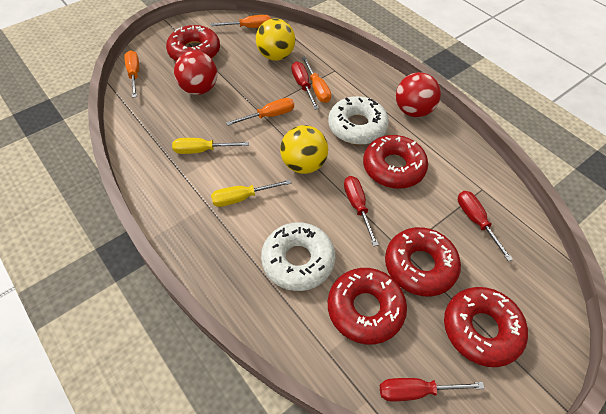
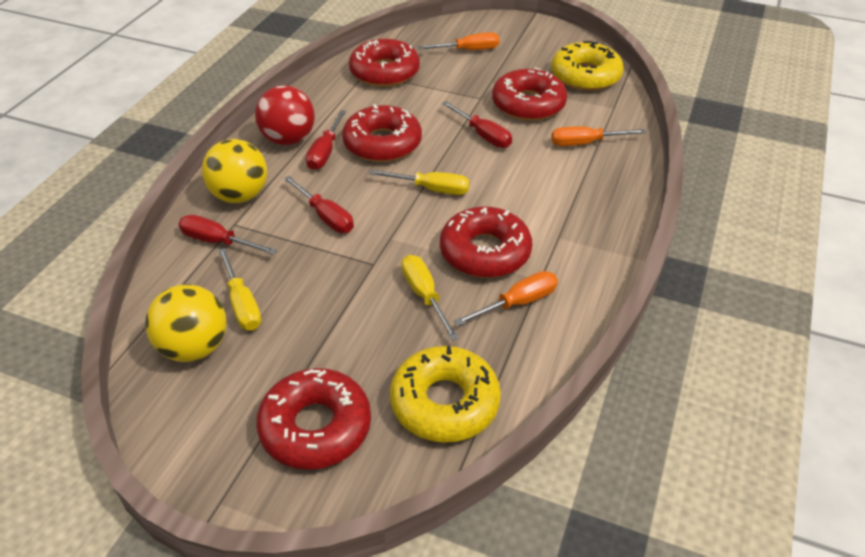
orange screwdriver: [124,50,139,98] [211,15,271,28] [226,98,294,126] [302,57,331,103] = 4 -> [418,32,499,50] [454,271,558,326] [551,126,646,146] = 3
red ball: [174,51,217,95] [396,72,441,117] = 2 -> [255,85,315,145] = 1
white donut: [261,222,335,291] [328,96,389,145] = 2 -> none = 0
yellow donut: none = 0 -> [390,346,501,443] [551,41,624,91] = 2
yellow screwdriver: [172,138,249,154] [211,180,291,207] = 2 -> [218,248,262,330] [369,170,470,195] [401,255,459,341] = 3

